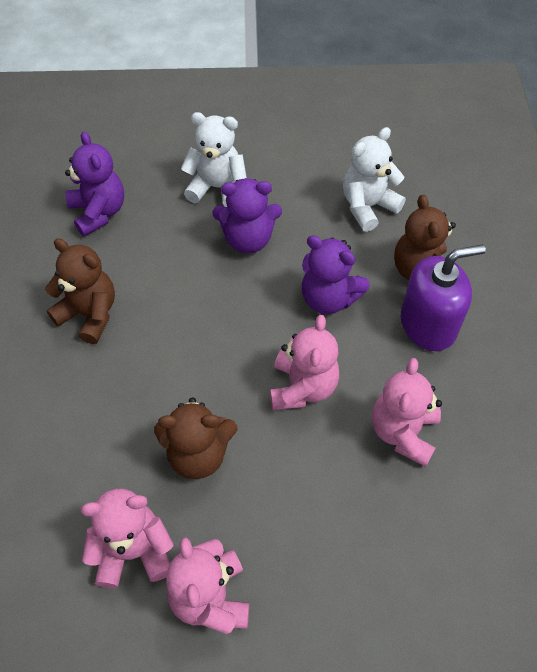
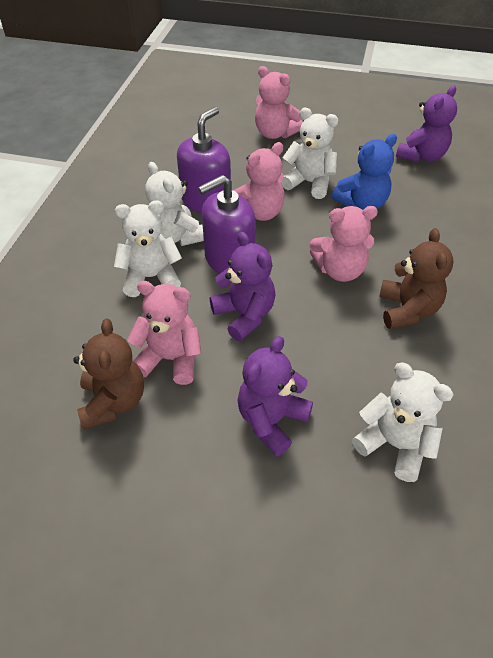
blue teddy bear: none = 0 -> [332,134,397,210] = 1
brown teddy bear: [45,238,115,344] [154,397,237,479] [394,194,456,280] = 3 -> [73,319,144,430] [379,228,453,329] = 2
purple soap dispenser: [401,244,486,351] = 1 -> [177,107,231,213] [198,175,256,274] = 2
white teddy bear: [181,112,247,207] [343,127,406,232] = 2 -> [114,201,182,297] [145,162,204,246] [281,108,339,199] [352,363,454,482] = 4

